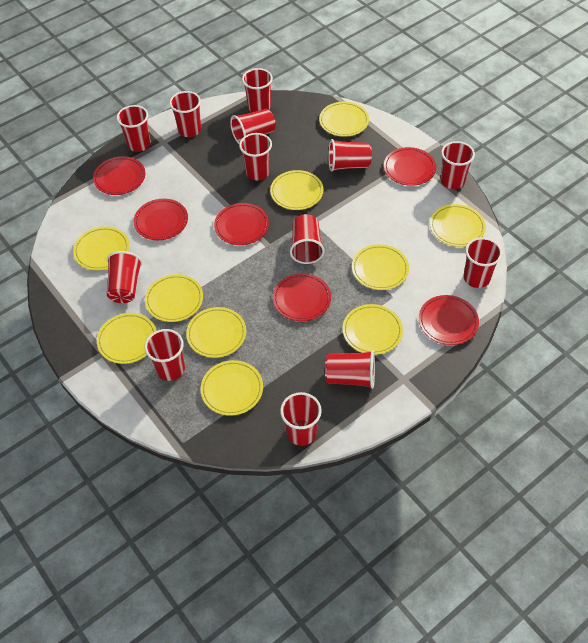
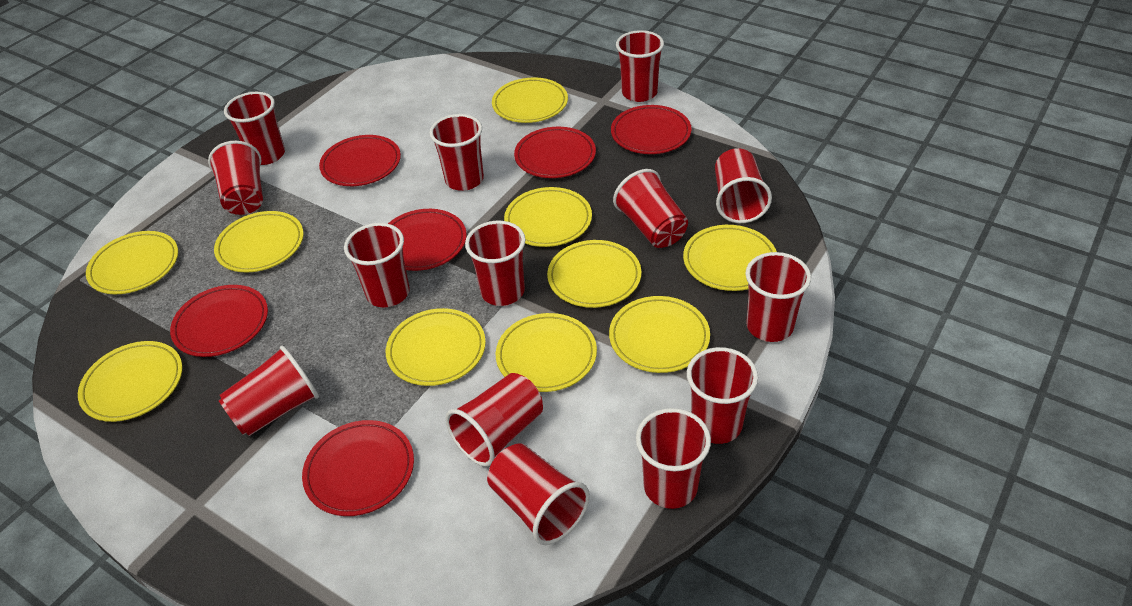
red cup: [107,251,142,303] [117,105,151,152] [144,329,185,381] [169,91,201,137] [230,109,276,144] [239,133,272,180] [242,68,273,112] [280,392,322,446] [290,214,324,264] [325,350,375,389] [329,139,372,172] [440,141,475,189] [463,237,502,288] = 13 -> [208,141,263,215] [219,346,319,436] [224,92,285,165] [344,223,410,307] [429,114,484,191] [445,373,543,467] [465,221,526,306] [487,443,590,545] [613,169,688,248] [616,30,664,102] [636,408,711,509] [687,347,758,444] [715,148,772,223] [746,252,811,342] = 14

